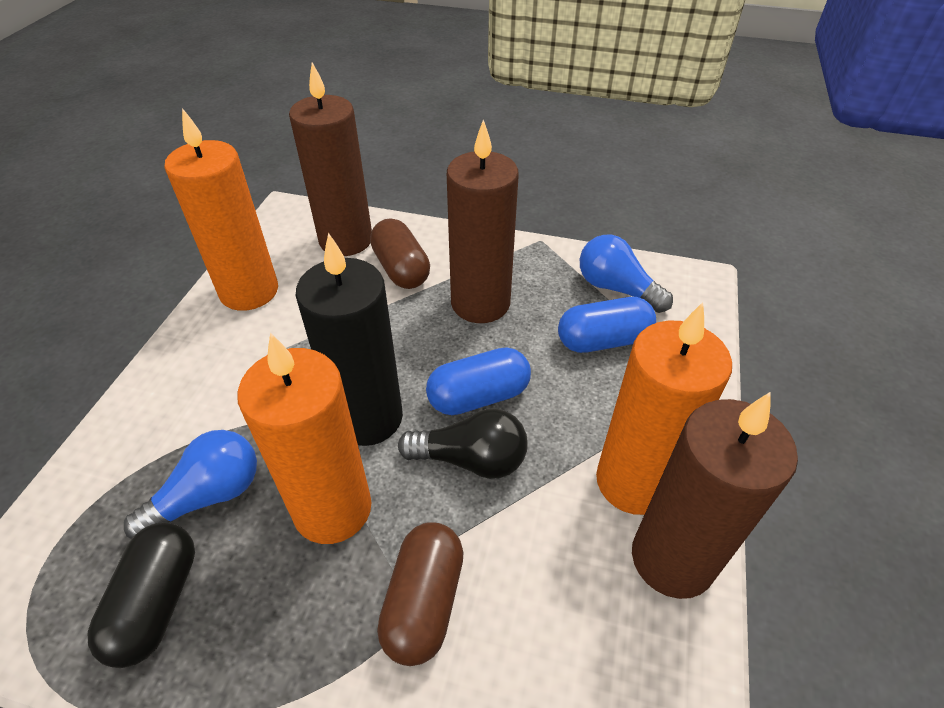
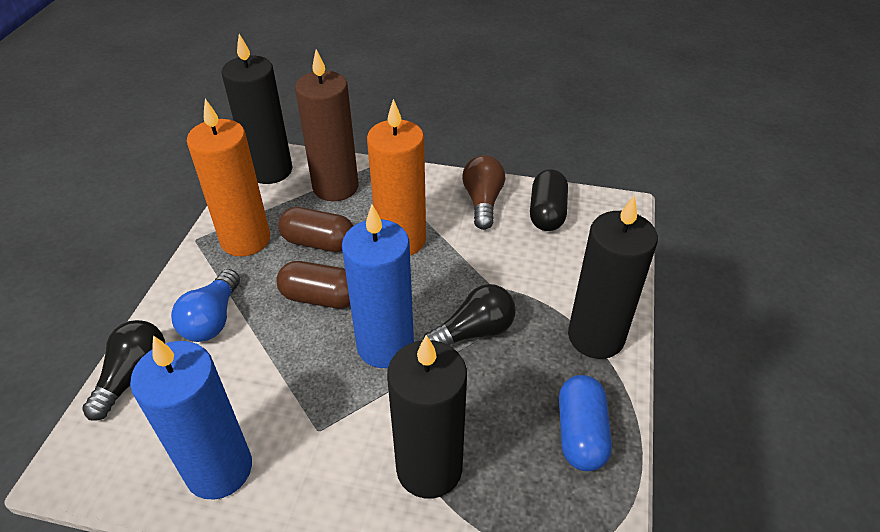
black candle: [296,233,403,446] = 1 -> [222,34,292,184] [387,335,467,499] [568,194,658,359] = 3
black light bulb: [398,408,528,479] = 1 -> [82,320,165,421] [423,284,516,345] = 2
blue candle: none = 0 -> [130,335,252,500] [342,204,414,368] = 2
blue capsule: [426,348,531,415] [558,297,656,353] = 2 -> [559,375,612,471] = 1
blue light bulb: [124,430,257,539] [580,235,673,313] = 2 -> [171,269,240,342] = 1
brown candle: [289,62,372,256] [447,119,519,323] [632,392,798,599] = 3 -> [295,49,358,201] = 1
brown light bulb: none = 0 -> [462,155,505,230] = 1
orange candle: [165,108,278,311] [237,333,372,544] [596,302,732,515] = 3 -> [187,99,270,257] [367,99,426,255] = 2

